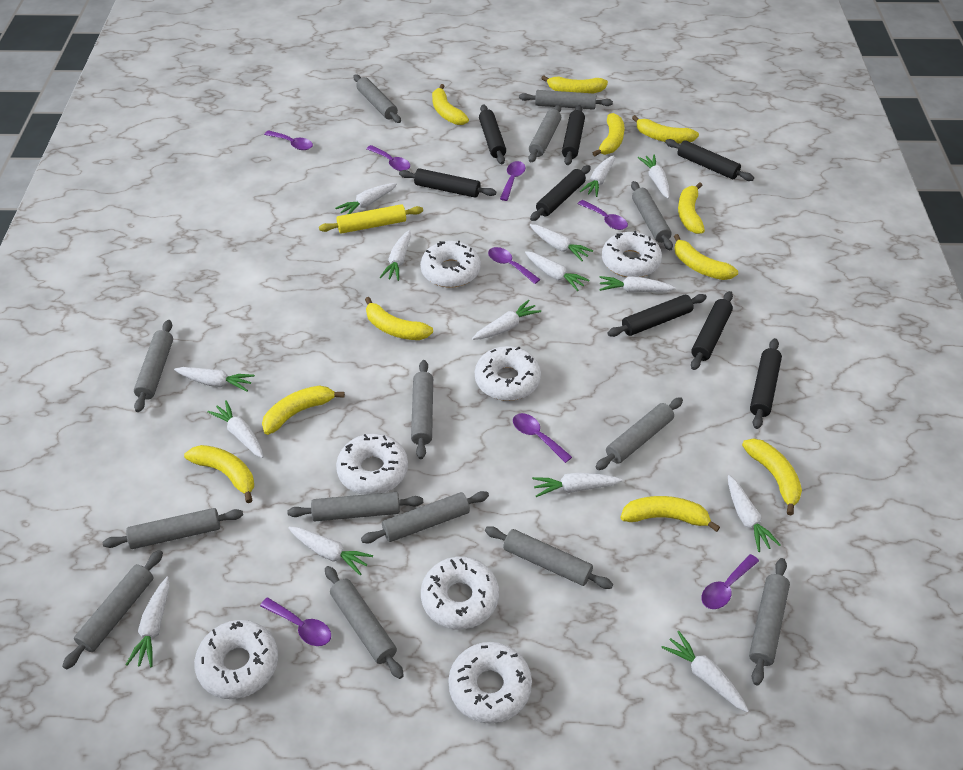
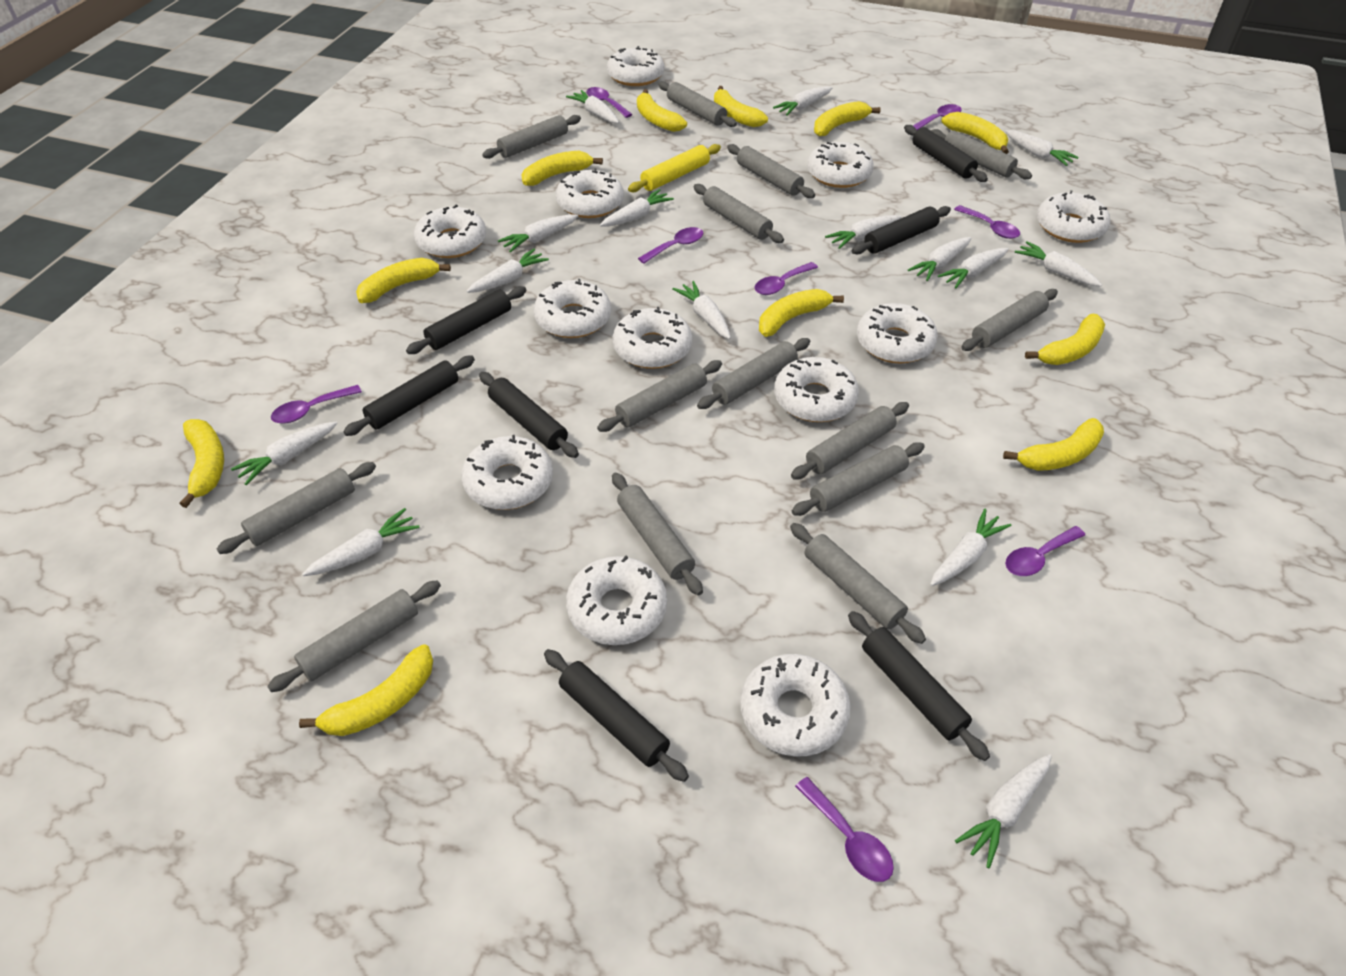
black rolling pin: [399,168,496,198] [479,104,506,164] [530,165,591,221] [562,105,585,165] [608,294,707,337] [665,139,754,181] [691,291,733,370] [750,338,782,429] = 8 -> [343,356,475,436] [406,286,526,354] [479,372,579,458] [544,649,689,782] [848,611,990,761] [852,206,951,255] [904,125,988,182] = 7
white donut: [194,620,278,699] [336,434,408,495] [420,241,481,288] [421,557,499,629] [448,642,532,723] [475,346,541,401] [602,231,662,277] = 7 -> [414,205,486,258] [461,435,553,510] [534,279,611,338] [556,168,624,218] [566,556,667,645] [607,46,665,86] [612,307,692,369] [740,654,851,757] [774,357,859,422] [807,142,874,188] [857,303,938,364] [1037,190,1110,243] = 12

